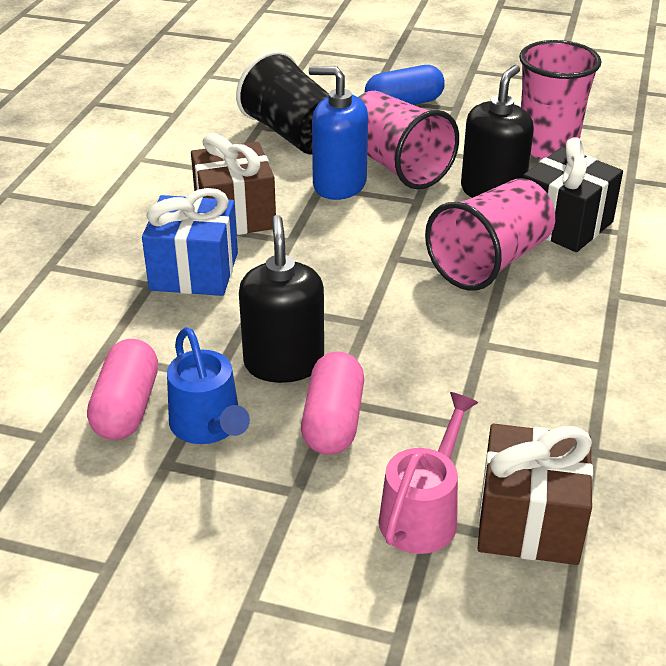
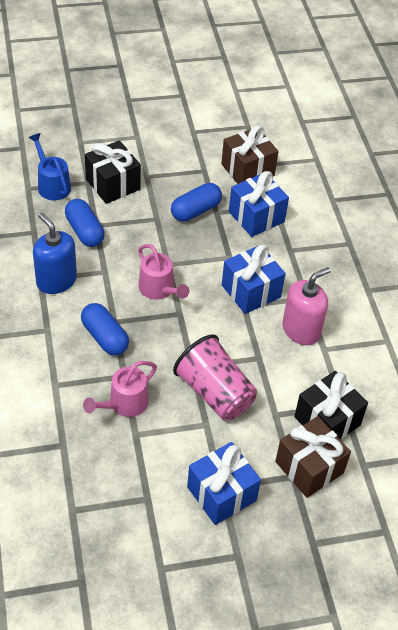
black cup: [236,50,329,155] = 1 -> none = 0
black gift: [523,137,623,252] = 1 -> [85,140,141,204] [294,371,368,440] = 2
black soap dispenser: [239,215,324,383] [461,65,534,198] = 2 -> none = 0
blue capsule: [365,65,445,105] = 1 -> [65,199,105,247] [81,303,129,356] [171,183,222,222] = 3
blue gift: [142,188,238,296] = 1 -> [187,442,261,525] [222,245,286,314] [229,171,289,237] = 3
pink capsule: [87,339,158,440] [301,352,364,455] = 2 -> none = 0
pink cup: [358,91,459,189] [425,178,555,291] [519,40,602,159] = 3 -> [173,334,257,421] = 1
pink soap dispenser: none = 0 -> [282,267,331,345] = 1
pink watering can: [379,392,478,554] = 1 -> [83,361,157,417] [138,244,189,300] = 2

